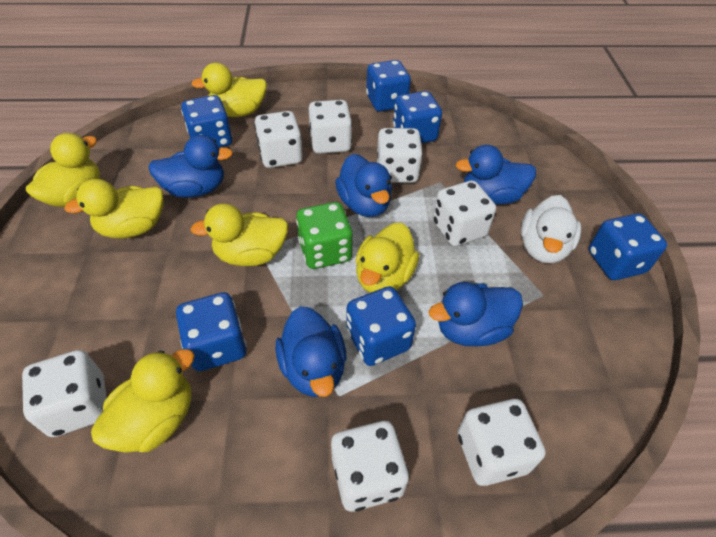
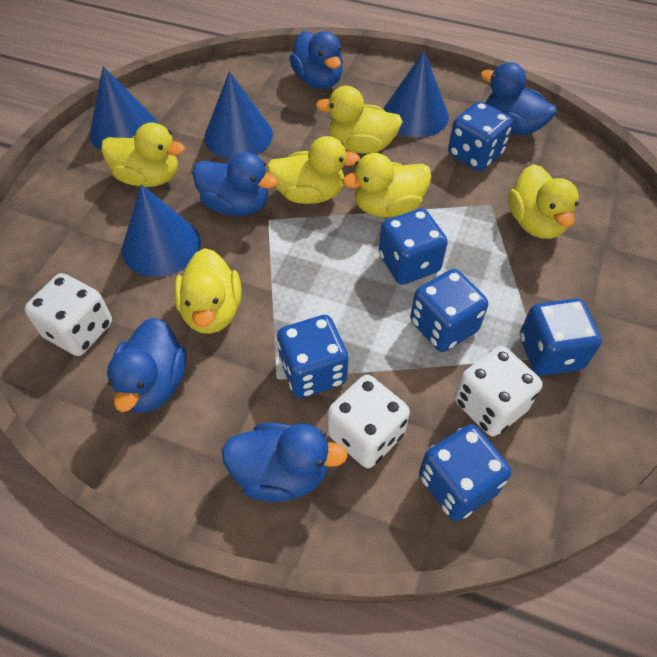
blue cone: none = 0 -> [90,66,158,150] [122,184,201,277] [204,71,273,159] [383,51,449,138] = 4
green dice: [296,202,353,269] = 1 -> none = 0
white dice: [22,350,107,437] [254,111,303,168] [309,100,352,154] [331,421,409,512] [377,128,423,183] [433,180,496,246] [458,399,546,486] = 7 -> [24,273,112,356] [327,375,410,468] [454,346,543,436] = 3
white duck: [521,195,581,263] = 1 -> none = 0

